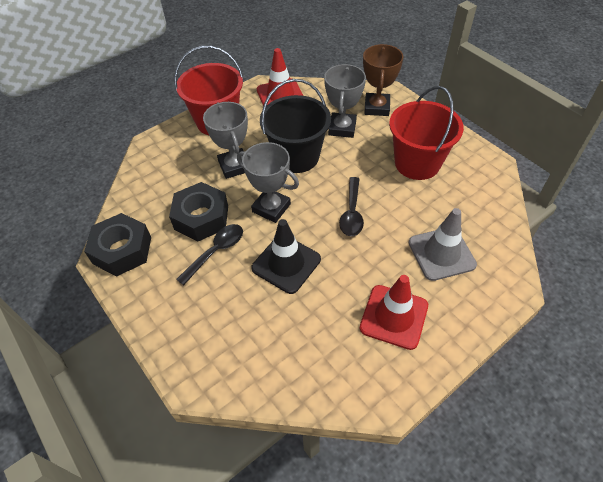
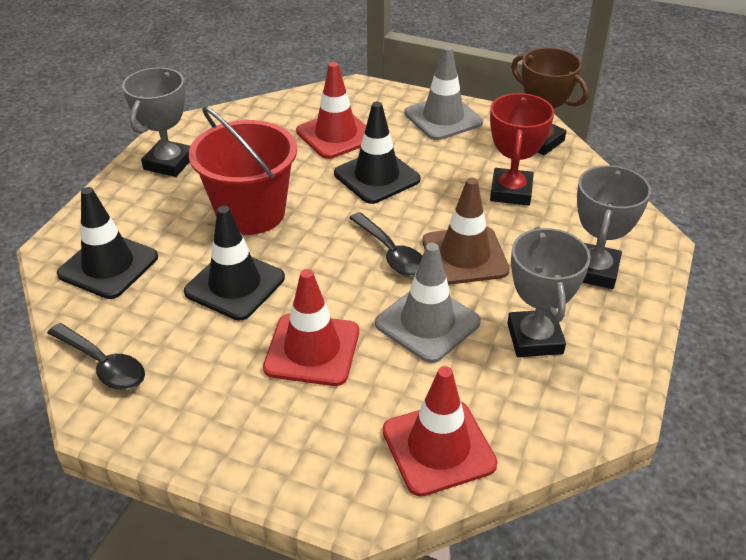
black bucket: [260,79,331,173] = 1 -> none = 0
black nut: [84,213,151,277] [169,182,228,241] = 2 -> none = 0
black traffic cone: [251,219,321,294] = 1 -> [57,187,158,299] [184,206,285,320] [334,102,421,204] = 3
brown traffic cone: none = 0 -> [423,178,510,285] = 1
grey traffic cone: [409,208,477,281] = 1 -> [375,243,481,363] [404,46,483,140] = 2
red bucket: [174,45,244,135] [389,86,464,180] = 2 -> [189,106,297,235] = 1
red traffic cone: [257,48,303,106] [360,275,428,350] = 2 -> [263,269,359,386] [296,62,366,159] [383,366,497,497] = 3
red trophy: none = 0 -> [490,93,554,205] = 1

